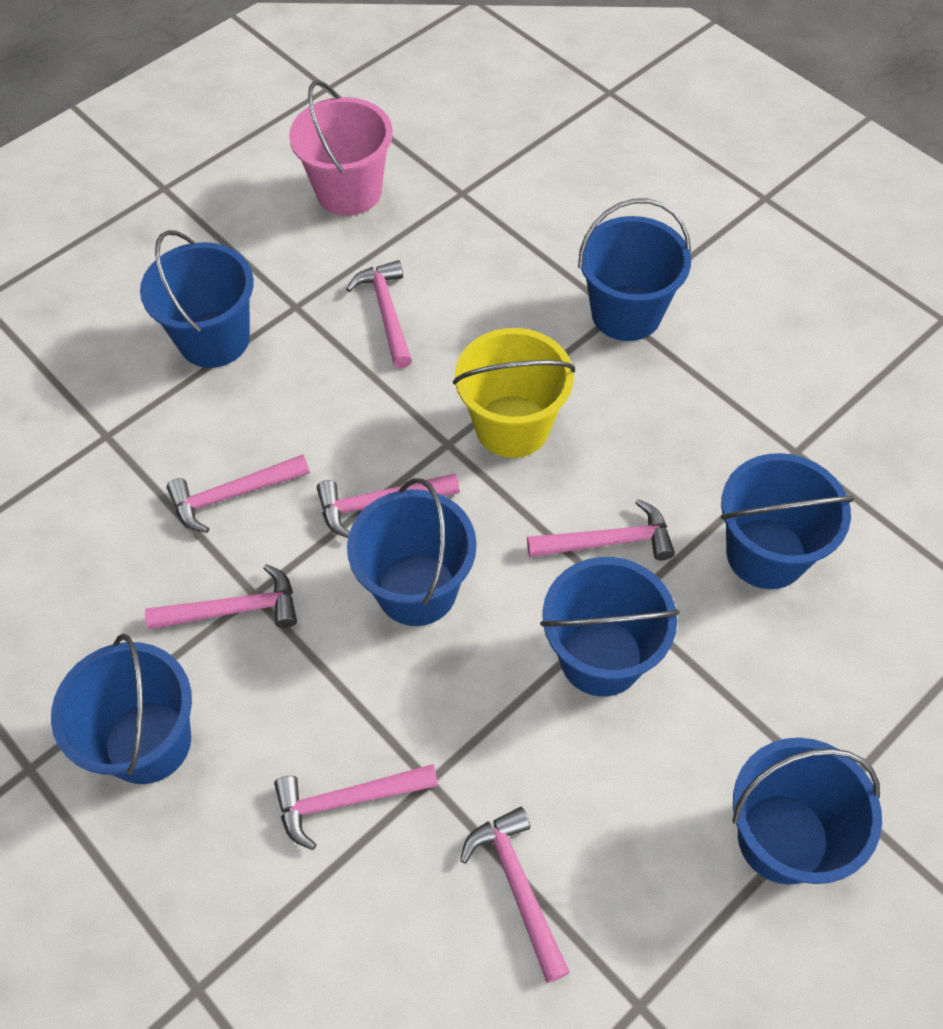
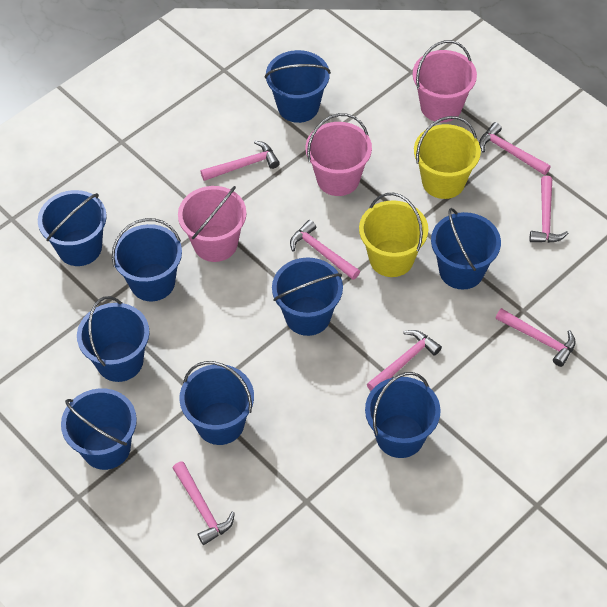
blue bucket: [51,634,192,784] [140,230,254,368] [347,478,477,626] [540,557,680,696] [578,199,691,341] [721,453,854,589] [732,738,882,884] = 7 -> [38,190,107,266] [61,388,137,470] [77,296,149,382] [112,218,182,301] [179,361,254,445] [265,50,331,123] [272,258,343,336] [365,372,440,458] [431,208,501,289] = 9
pink bucket: [289,80,393,216] = 1 -> [178,186,246,262] [306,113,372,196] [413,40,477,122] = 3
yellow bucket: [453,328,575,458] = 1 -> [359,193,428,277] [414,116,481,199] = 2

